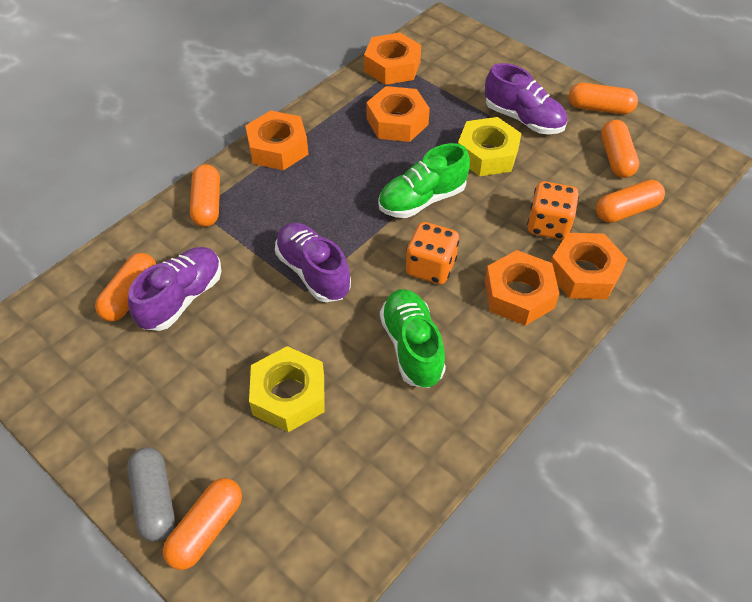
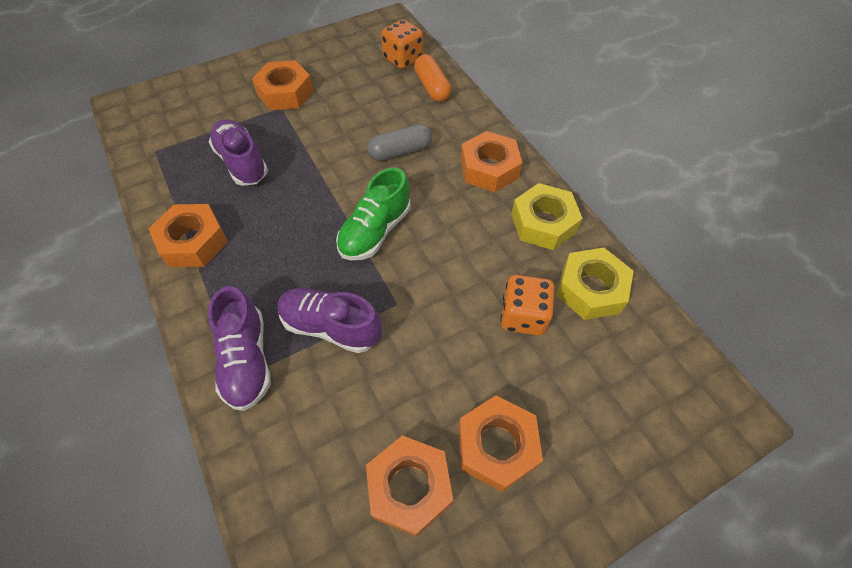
green shoe: [378,143,470,218] [380,289,446,388] = 2 -> [336,167,411,260] = 1
orange capsule: [95,253,156,322] [163,478,242,570] [190,164,220,227] [569,83,638,114] [596,180,665,223] [601,120,639,178] = 6 -> [414,54,451,102] = 1

